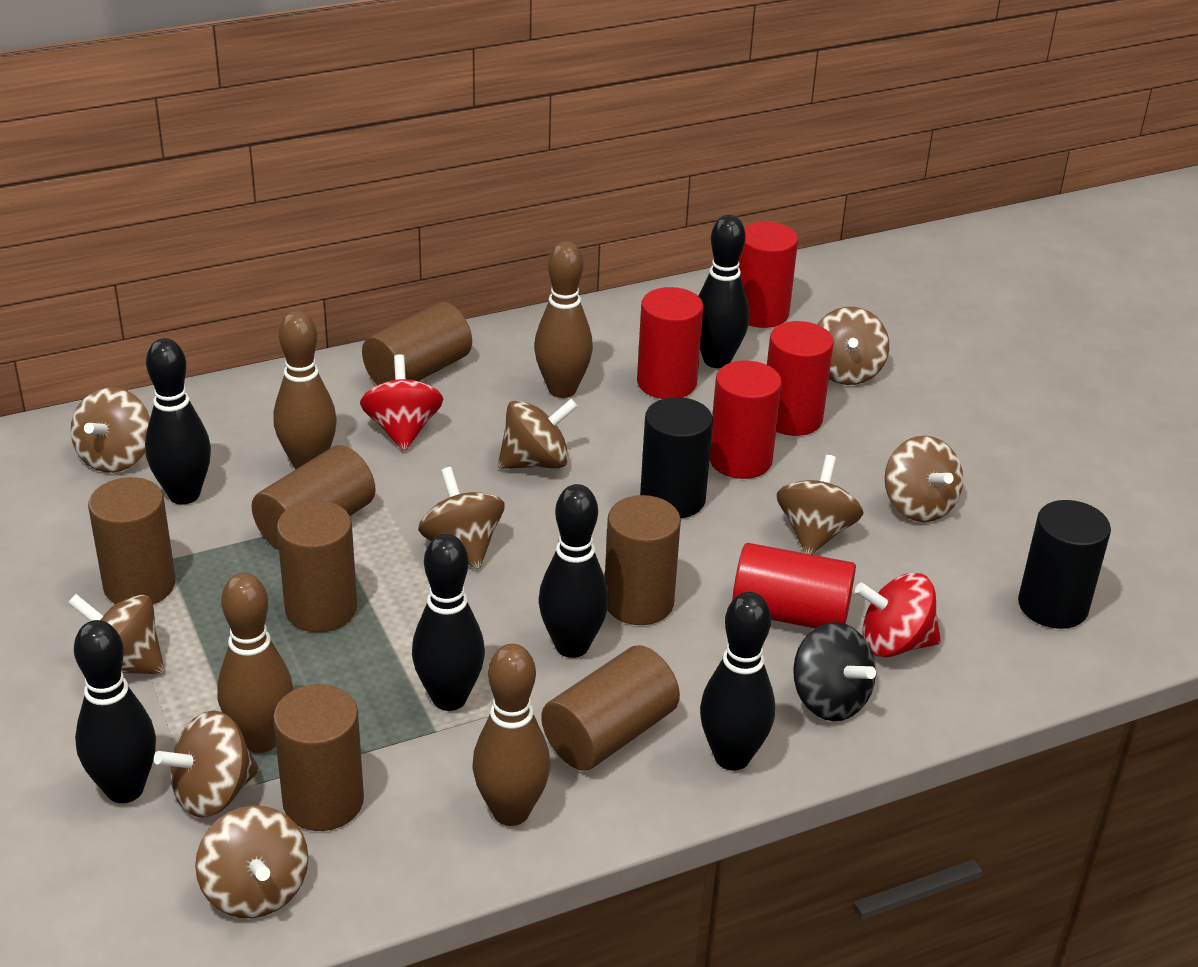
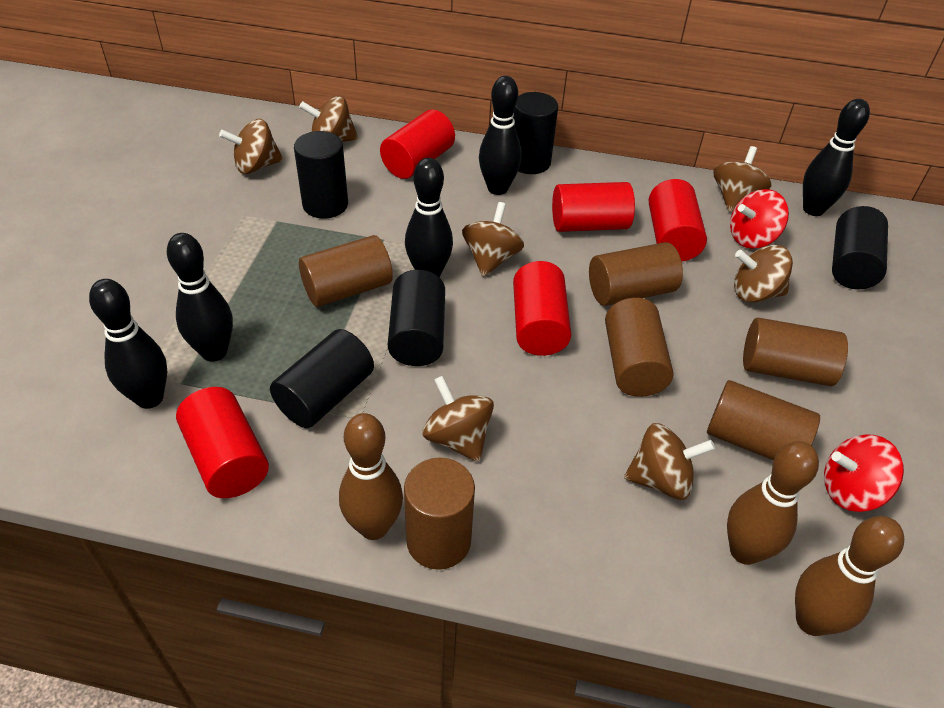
black bowling pin: [74,620,156,803] [145,338,211,505] [412,534,485,711] [539,484,609,658] [698,215,749,368] [700,592,775,771] = 6 -> [89,279,167,409] [167,233,233,362] [405,158,453,277] [479,76,522,195] [803,99,870,216] = 5
black cylinder: [640,397,713,518] [1018,500,1111,629] = 2 -> [270,329,374,428] [294,131,348,219] [388,270,445,366] [513,92,558,174] [832,206,888,289] = 5
black spinning top: [793,622,876,721] = 1 -> none = 0
brown bowling pin: [217,573,293,753] [274,311,337,470] [472,644,550,826] [534,241,593,398] = 4 -> [339,413,403,540] [727,441,819,565] [795,516,904,636] = 3
brown cylinder: [88,477,176,604] [252,445,376,550] [273,684,364,831] [277,501,357,632] [362,302,472,385] [541,645,680,770] [605,495,681,625] = 7 -> [299,235,393,307] [404,457,475,570] [589,242,683,306] [605,298,673,397] [707,380,820,460] [743,318,848,386] = 6
brown spinning top: [68,594,165,674] [71,387,150,473] [154,710,259,818] [195,805,308,918] [418,467,505,570] [498,399,578,469] [777,455,864,555] [817,307,889,385] [885,436,963,522] = 9 -> [219,119,283,174] [299,96,358,142] [422,376,494,462] [462,202,524,277] [624,423,715,500] [714,146,771,212] [734,245,793,302] = 7

